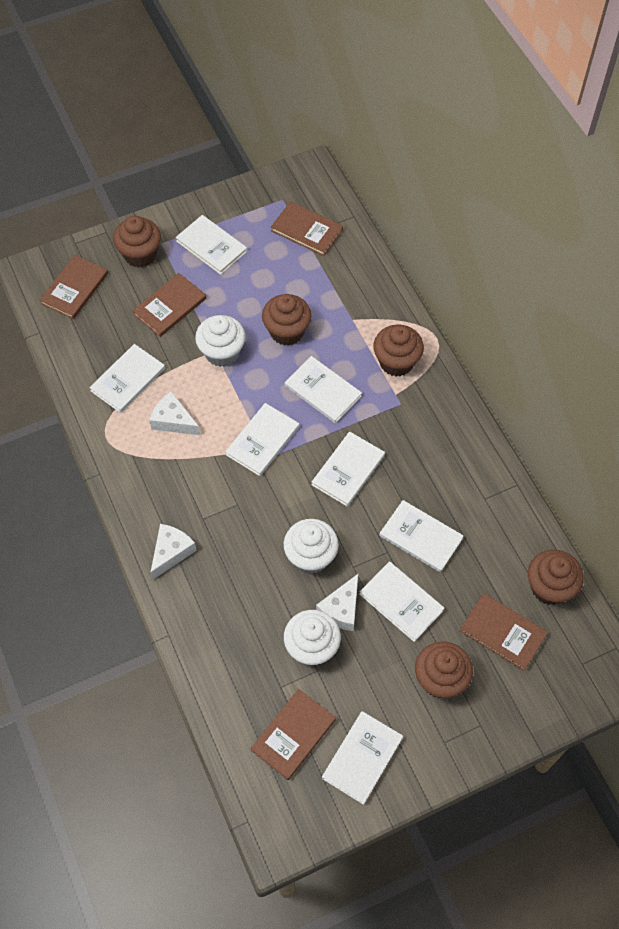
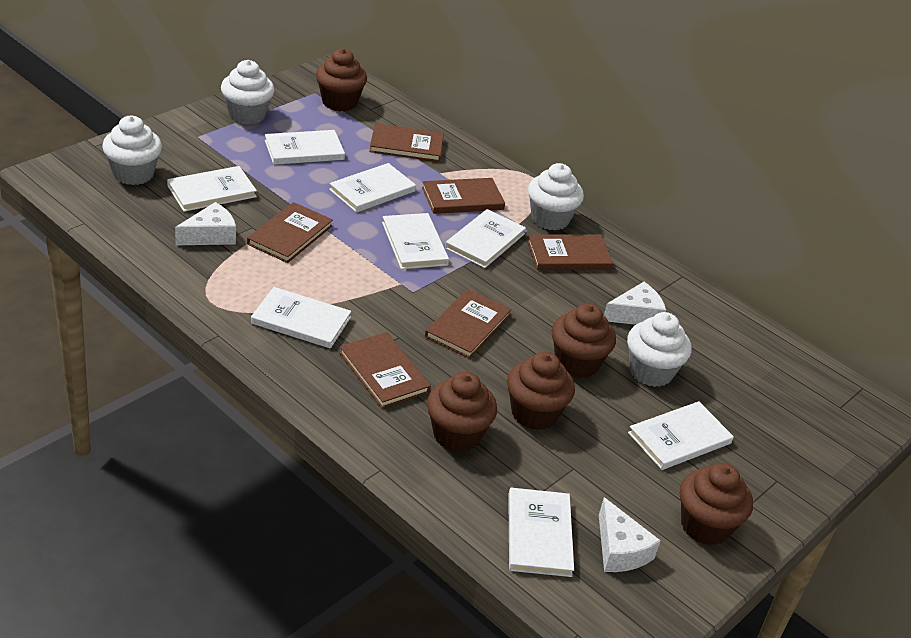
brown book: [39,255,108,319] [132,273,206,337] [250,689,336,780] [271,201,343,256] [460,593,548,671] = 5 -> [247,202,333,263] [339,332,431,408] [369,123,444,162] [422,178,505,214] [425,289,512,359] [527,235,613,270] = 6
white cupcake: [195,315,246,367] [284,519,339,574] [284,610,341,666] = 3 -> [102,116,162,185] [221,60,275,125] [528,163,584,231] [627,312,691,387] = 4

